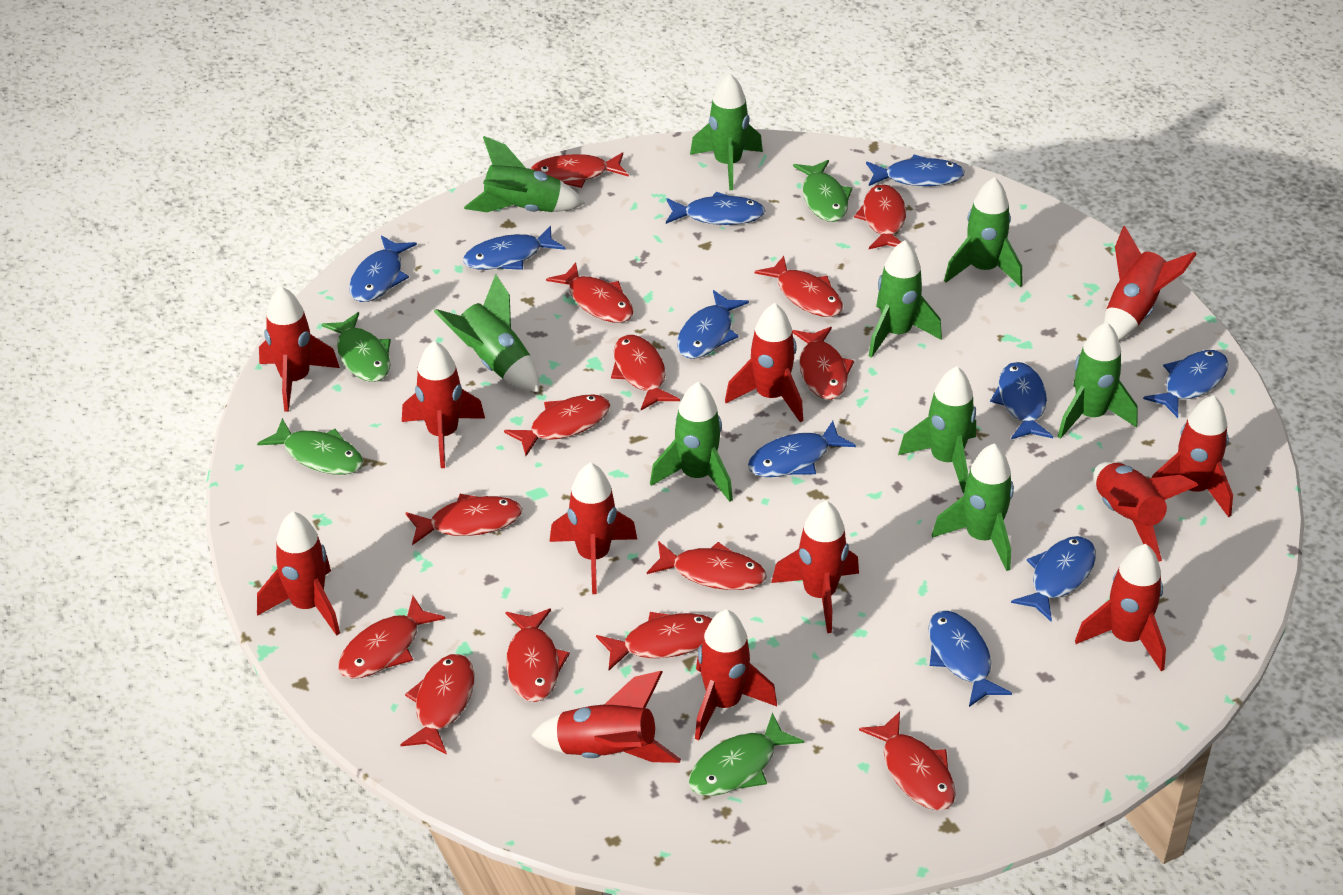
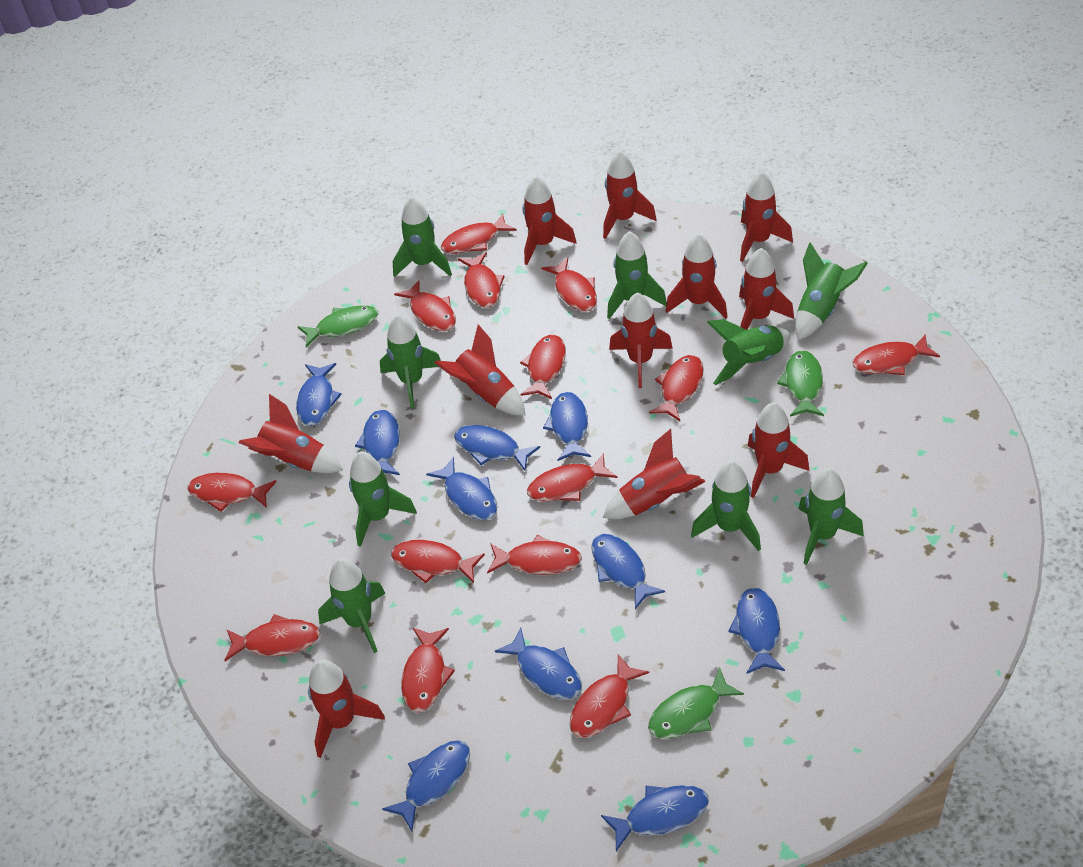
green fish: [257,418,364,475] [321,312,391,382] [689,713,804,796] [793,160,853,222] = 4 -> [298,305,378,347] [648,667,744,739] [777,350,824,416] = 3
red rocket: [257,511,340,636] [259,286,340,412] [402,341,485,468] [531,671,681,763] [549,462,637,594] [695,609,777,740] [725,303,803,423] [771,501,859,633] [1075,544,1166,671] [1094,462,1199,562] [1104,226,1197,341] [1152,395,1233,517] = 12 -> [239,394,343,473] [308,660,385,758] [434,324,525,415] [523,176,577,265] [603,150,656,239] [603,429,705,519] [609,292,673,388] [666,233,727,319] [739,248,794,330] [740,171,793,262] [748,402,809,498] = 11

